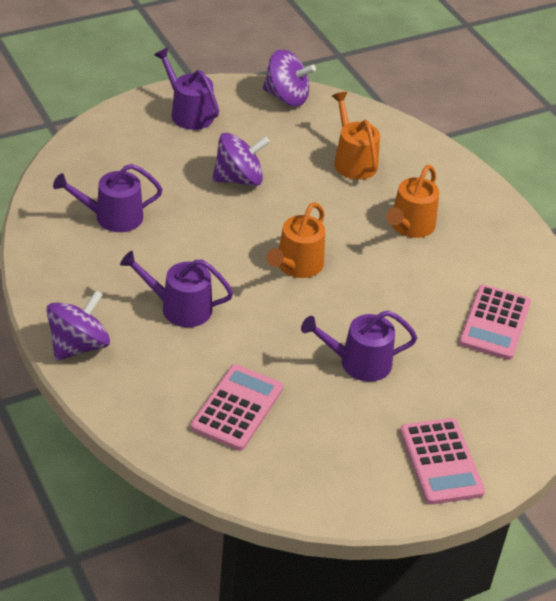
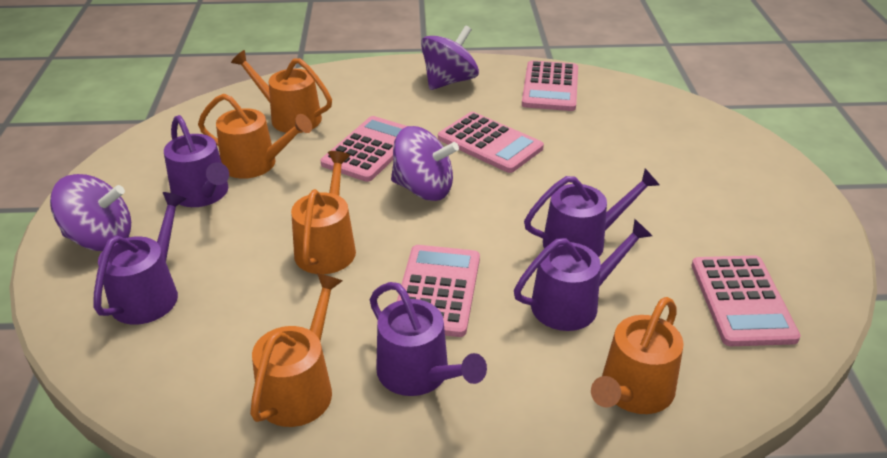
orange watering can: [266,202,325,278] [332,92,380,180] [386,165,439,238] = 3 -> [198,94,312,179] [231,50,332,133] [250,273,342,427] [291,151,356,274] [591,297,684,414] = 5
pink calculator: [190,364,283,451] [400,418,485,505] [459,284,531,360] = 3 -> [321,116,407,182] [397,245,480,337] [438,112,544,173] [522,60,578,111] [692,255,801,346] = 5
purple watering can: [53,164,163,232] [120,251,233,327] [154,48,219,130] [301,310,417,382] = 4 -> [93,192,186,325] [164,115,229,207] [370,282,487,396] [514,219,652,331] [524,168,660,257] = 5

